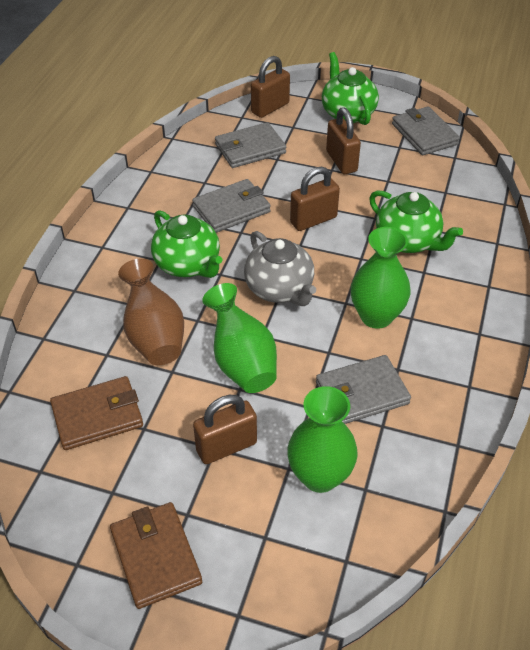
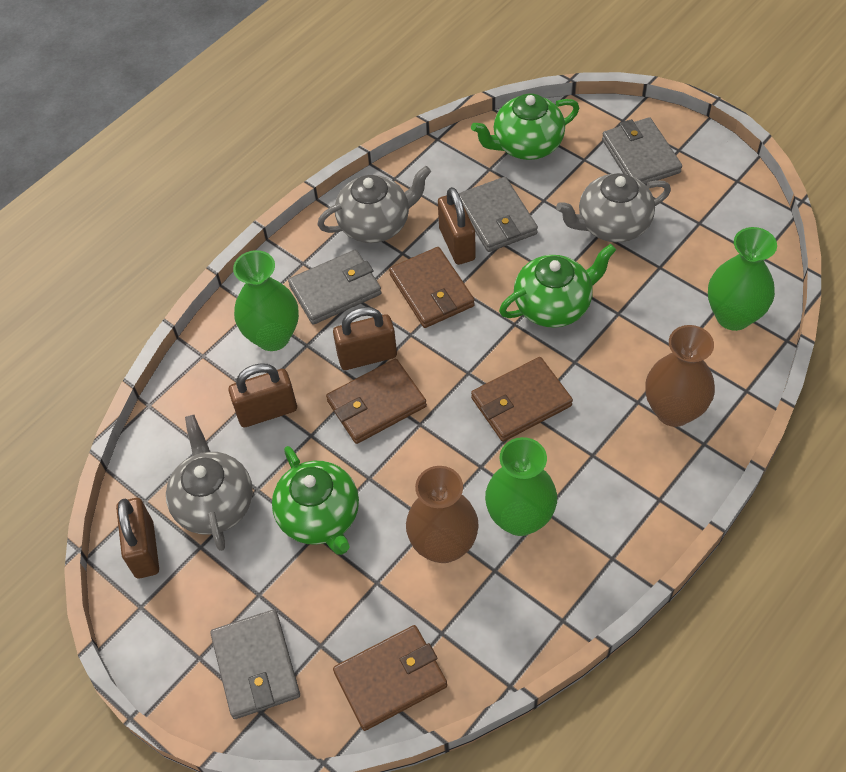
brown vase: [118,258,184,365] = 1 -> [406,466,479,563] [646,325,715,427] = 2
brown wallet: [50,376,143,450] [110,502,202,609] = 2 -> [326,359,427,444] [333,625,447,731] [389,247,475,328] [471,357,573,442] = 4
grey teapot: [244,231,316,306] = 1 -> [166,415,253,551] [317,166,431,243] [556,173,671,242] = 3

